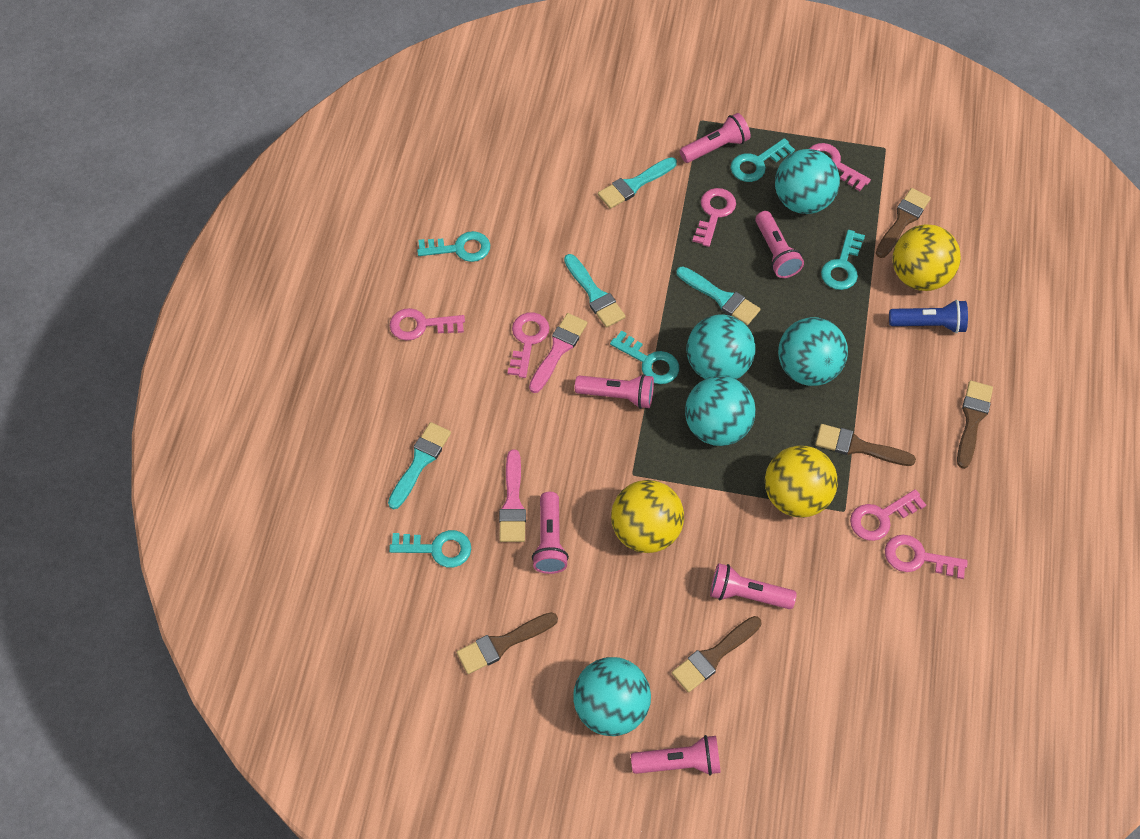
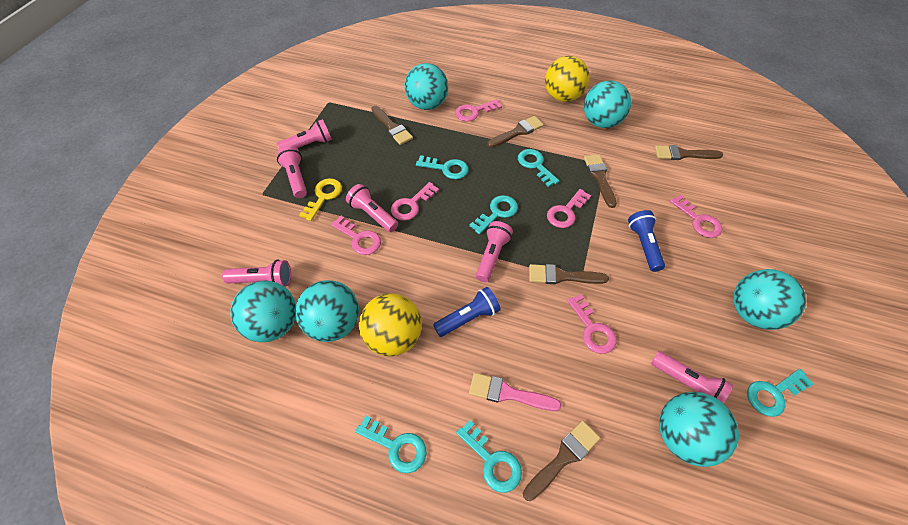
blue flashlight: [889,300,968,333] = 1 -> [433,287,501,337] [628,210,665,272] = 2
brown brush: [457,612,558,674] [672,616,761,692] [815,424,916,466] [876,188,931,258] [957,381,993,469] = 5 -> [371,106,413,145] [487,116,544,148] [523,420,600,501] [529,264,609,284] [584,154,617,208] [655,145,723,160] = 6
pink brush: [499,450,526,542] [529,313,588,393] = 2 -> [469,373,561,411] = 1
turquoise ball: [573,657,651,736] [685,376,756,446] [686,314,755,379] [775,149,840,214] [778,317,848,386] = 5 -> [230,281,296,342] [295,280,359,342] [405,63,448,110] [584,80,631,128] [659,392,739,467] [733,269,806,330] = 6
turquoise brush: [388,422,451,509] [564,254,626,328] [598,157,677,209] [677,266,760,325] = 4 -> none = 0
turquoise key: [389,530,471,567] [417,231,490,262] [610,330,679,384] [730,138,795,182] [821,230,865,290] = 5 -> [355,415,427,473] [416,155,469,179] [456,420,522,493] [469,195,518,234] [518,149,559,187] [747,369,813,417] = 6
yellow ball: [611,480,684,553] [765,445,838,518] [892,224,961,291] = 3 -> [359,293,422,357] [545,56,589,102] = 2
yellow key: none = 0 -> [299,178,342,221] = 1

